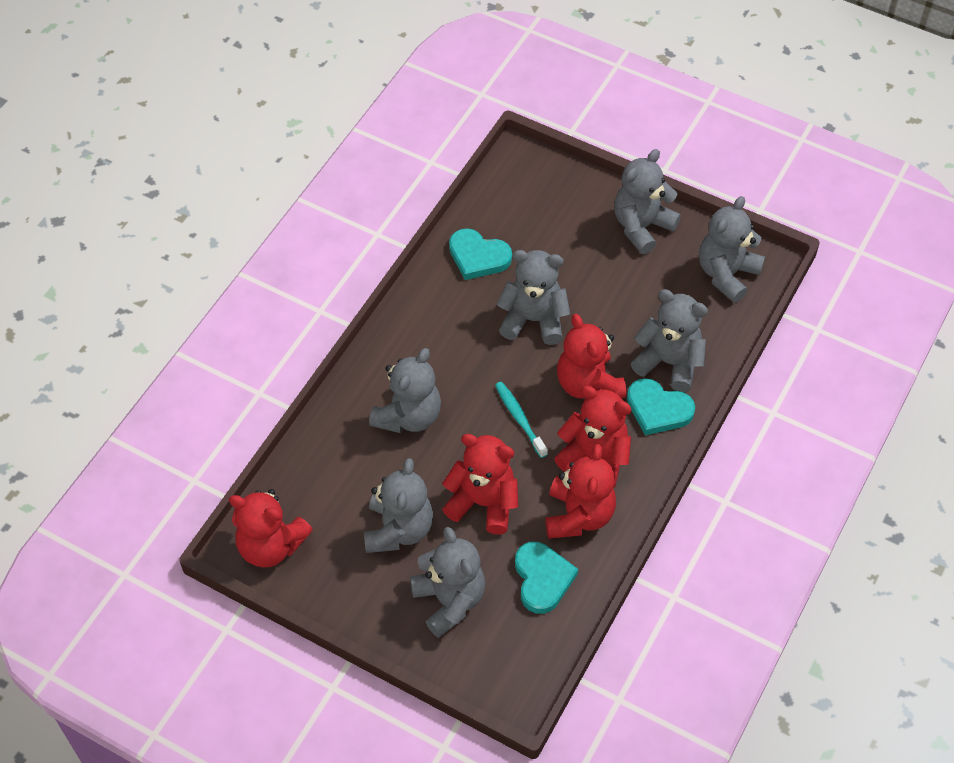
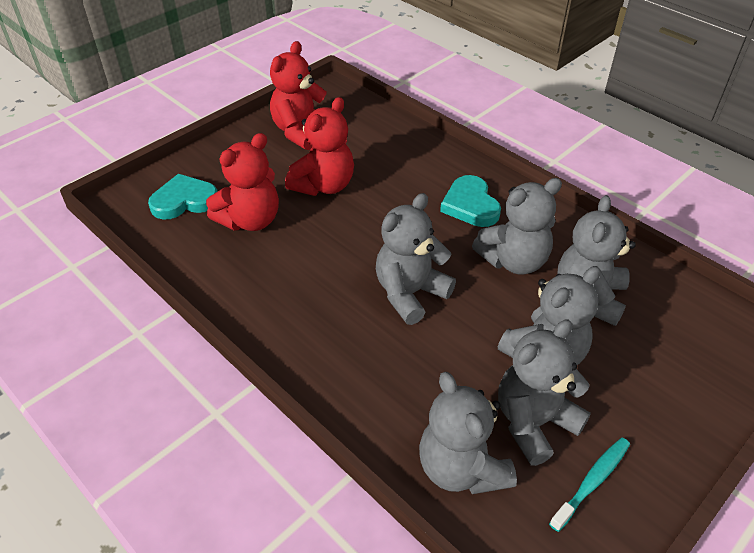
grey teddy bear: [364,458,433,553] [369,348,441,433] [410,527,485,638] [497,250,570,345] [614,149,681,254] [631,289,708,392] [699,196,765,303] = 7 -> [376,193,456,325] [419,372,517,494] [472,178,562,275] [498,266,600,365] [498,319,591,466] [557,195,636,326] = 6
red teddy bear: [229,489,313,568] [442,434,518,535] [546,444,616,539] [554,386,631,488] [557,314,626,399] = 5 -> [206,133,279,231] [270,41,327,150] [285,97,354,196] = 3
turquoise heart: [449,228,512,280] [515,541,578,614] [627,378,695,435] = 3 -> [148,174,218,220] [440,175,501,227] = 2

